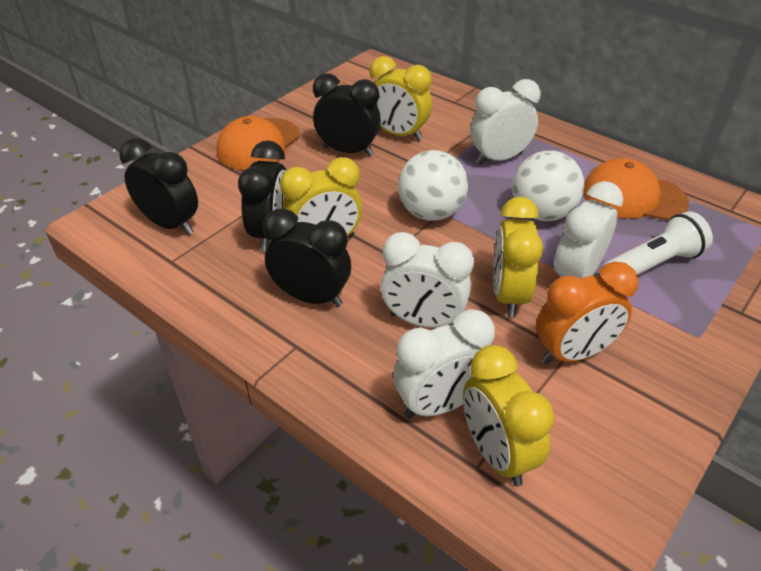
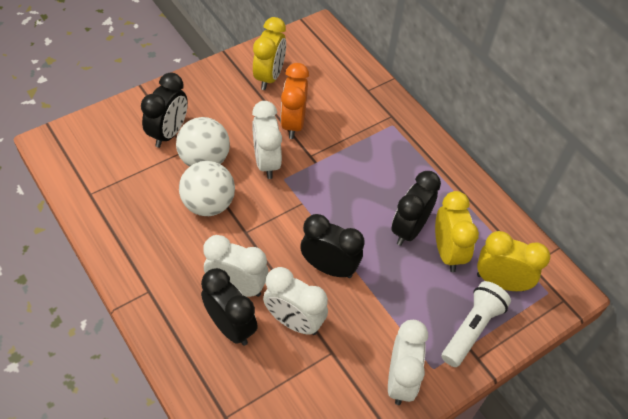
orange cap: [216,116,300,170] [583,158,689,221] = 2 -> none = 0
yellow clock: [280,157,362,238] [370,56,432,141] [463,345,555,486] [493,197,543,318] = 4 -> [253,17,286,90] [435,191,479,272] [477,231,550,291] = 3

